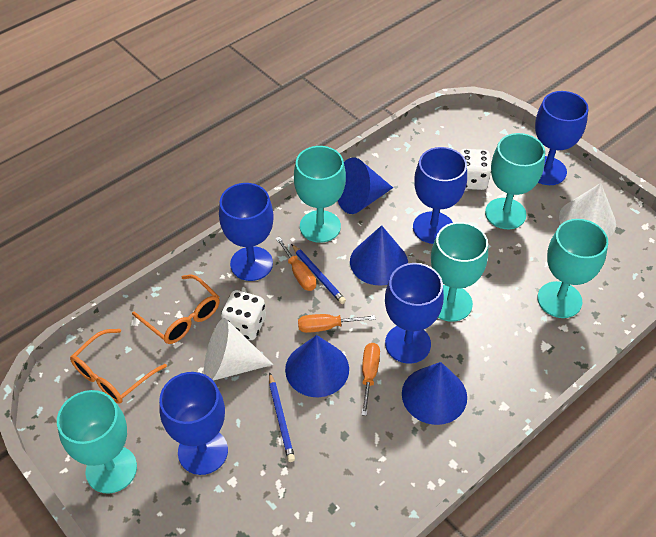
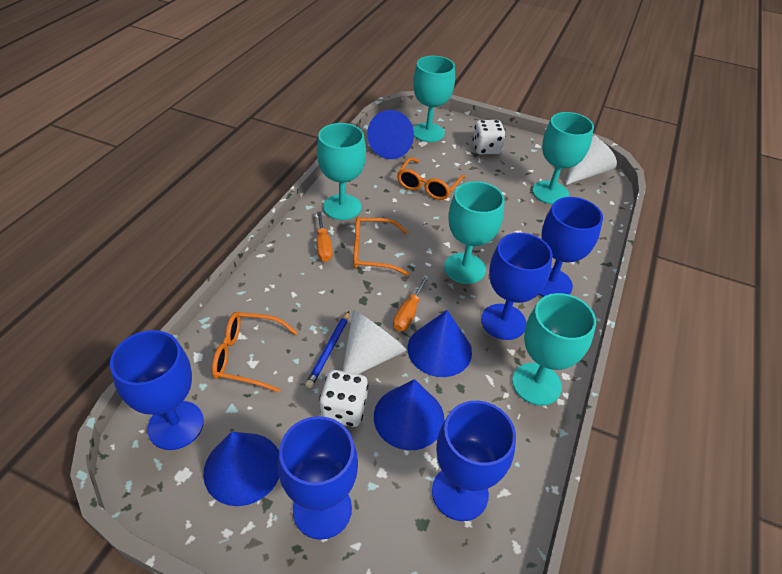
blue pencil: [269,372,295,462] [291,244,346,304] = 2 -> [305,311,349,388] = 1
orange glasses: [70,329,167,404] [132,275,220,344] = 2 -> [212,312,298,392] [353,217,409,276] [397,157,465,200] = 3
orange screwdriver: [275,236,316,291] [298,314,375,333] [361,343,380,416] = 3 -> [317,211,333,262] [393,275,429,331] = 2

